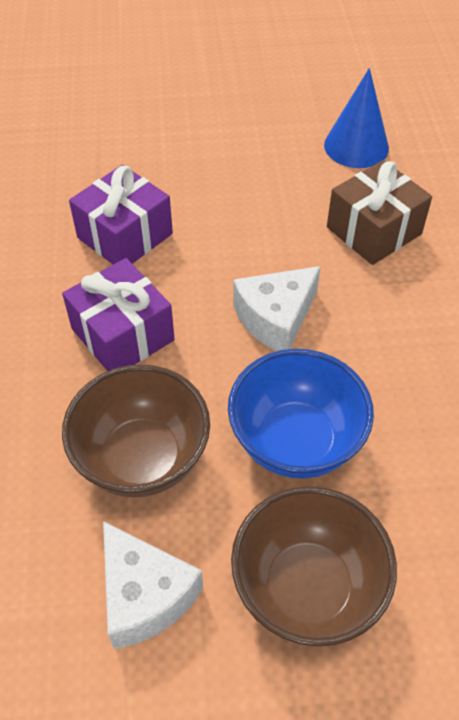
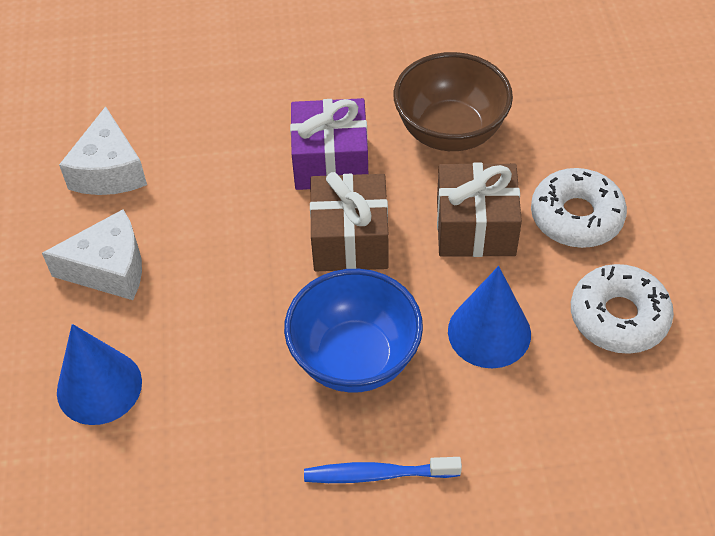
blue cone: [324,68,389,168] = 1 -> [57,324,142,425] [448,266,531,368] = 2
blue toothbrush: none = 0 -> [304,457,462,483] = 1
brown bowl: [62,364,210,498] [231,486,397,646] = 2 -> [393,52,513,151] = 1
brown gift: [327,160,432,265] = 1 -> [310,172,389,271] [437,163,522,257] = 2
purple gift: [62,258,175,371] [69,165,173,264] = 2 -> [290,98,368,190] = 1
white donut: none = 0 -> [531,168,627,248] [571,264,674,354] = 2

